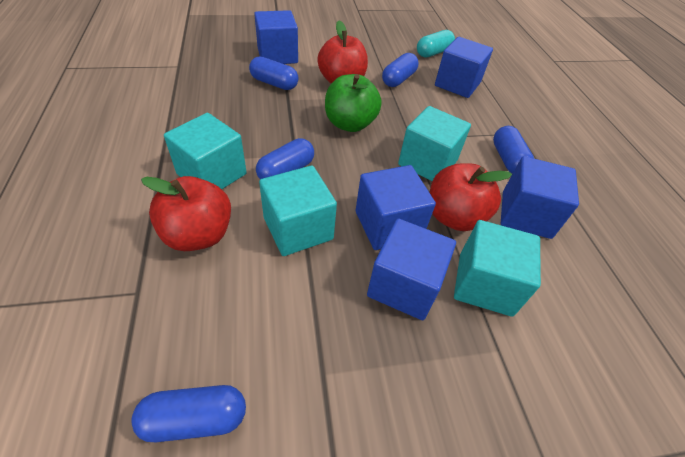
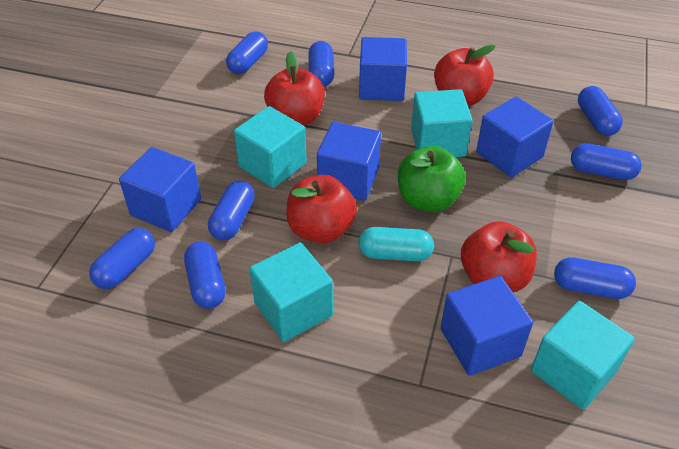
blue capsule: [131,385,246,442] [249,57,298,90] [256,138,314,179] [382,53,418,87] [493,126,534,174] = 5 -> [89,228,155,289] [184,241,226,309] [208,181,255,240] [226,31,268,74] [308,41,335,87] [554,257,636,299] [571,143,642,180] [578,86,623,136] = 8
red apple: [141,176,231,251] [317,20,368,84] [430,163,512,231] = 3 -> [264,51,325,126] [286,175,357,243] [434,45,495,106] [461,221,537,293] = 4

